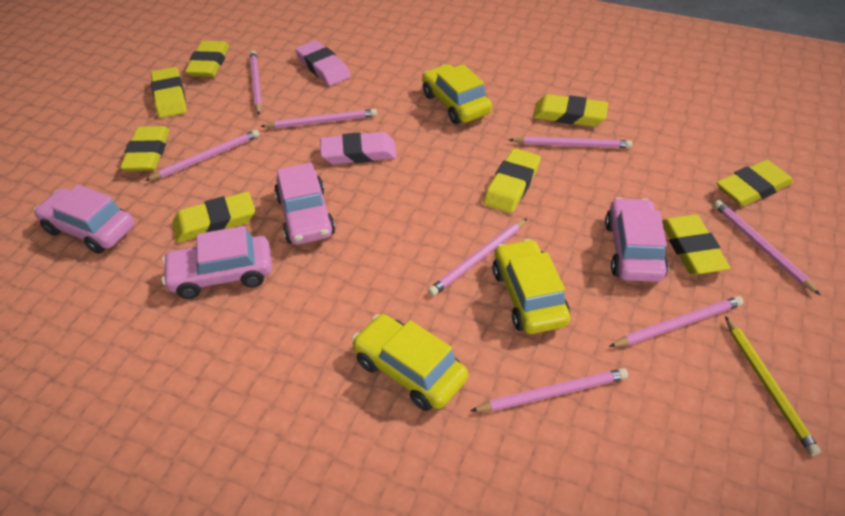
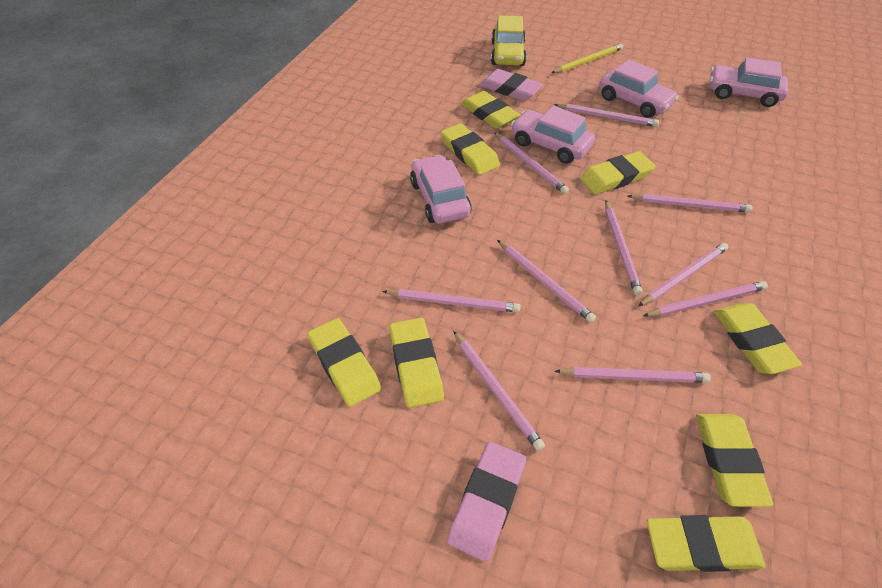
pink pencil: [145,130,260,181] [250,51,262,115] [260,109,377,128] [428,219,527,296] [471,368,628,412] [509,136,633,148] [609,296,744,347] [714,200,820,295] = 8 -> [382,289,521,313] [453,331,545,451] [494,132,569,194] [497,240,596,323] [554,103,659,127] [554,367,711,383] [605,200,643,295] [628,194,752,213] [638,243,729,306] [643,281,768,317] = 10
yellow car: [352,314,468,411] [422,64,492,124] [493,239,570,334] = 3 -> [491,15,527,66] = 1

